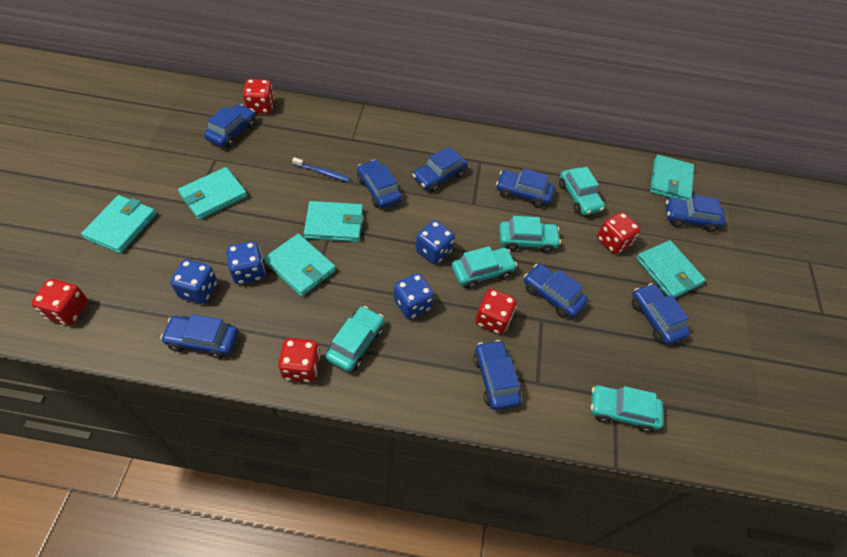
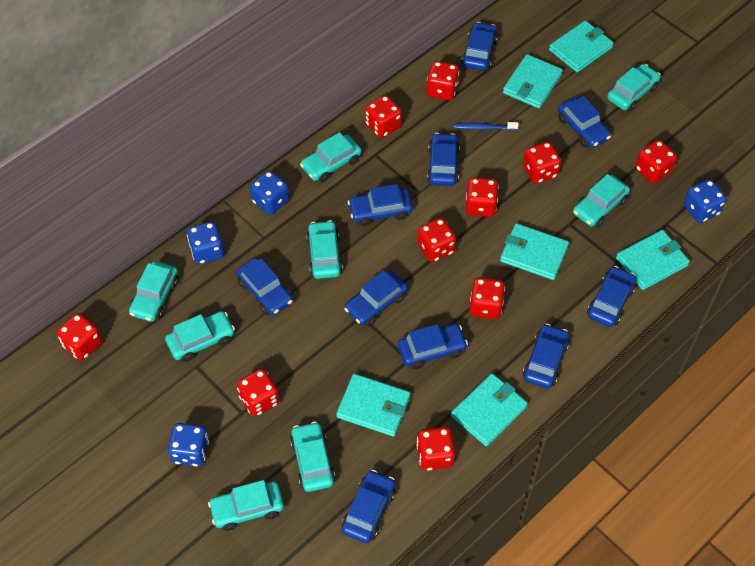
blue car: [160,314,238,359] [204,104,256,148] [357,159,402,208] [412,147,468,192] [473,340,521,410] [496,168,555,208] [524,264,588,318] [632,283,690,345] [666,195,725,232] = 9 -> [236,258,293,315] [342,470,396,543] [344,270,408,326] [348,184,413,226] [398,324,468,369] [427,133,460,186] [461,22,498,71] [523,324,569,389] [558,96,611,148] [587,266,636,327] = 10
red dice: [31,279,88,325] [243,79,274,114] [278,338,320,382] [475,289,517,335] [597,212,641,254] = 5 -> [57,313,102,360] [237,369,280,417] [365,95,402,138] [417,218,456,262] [417,427,455,471] [427,61,460,100] [466,178,499,217] [469,277,505,319] [523,142,561,184] [636,140,677,183] = 10
turquoise car: [326,306,384,372] [452,246,517,289] [499,216,561,253] [559,167,605,215] [591,385,663,433] = 5 -> [129,261,179,322] [165,311,235,362] [208,480,284,531] [290,421,335,492] [300,132,362,182] [306,220,343,279] [573,174,630,227] [607,64,661,111] = 8

